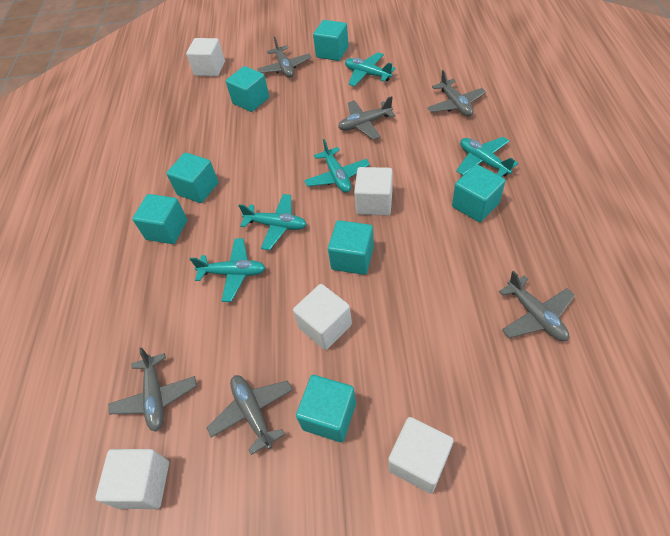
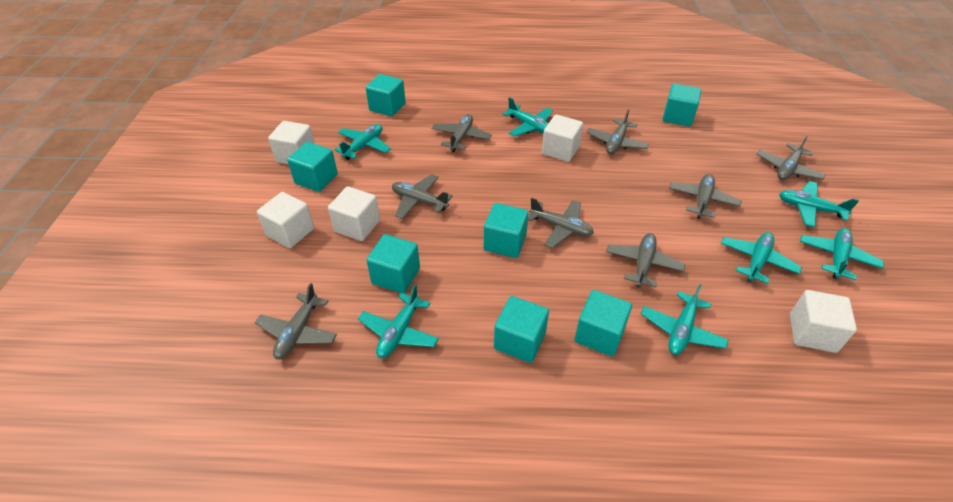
grey plane: [109,347,197,432] [206,375,293,455] [257,37,311,78] [338,96,395,140] [427,70,486,116] [499,271,575,341] = 6 -> [255,283,337,359] [392,174,453,219] [432,114,492,152] [528,198,594,248] [586,109,649,154] [606,233,685,288] [669,174,741,219] [757,136,826,180] = 8
turquoise plane: [190,238,266,302] [238,194,307,250] [304,139,370,193] [345,52,396,87] [456,137,519,177] = 5 -> [335,124,391,160] [358,284,439,358] [502,97,553,137] [641,284,729,355] [721,232,802,284] [779,181,859,228] [800,228,884,280] = 7

